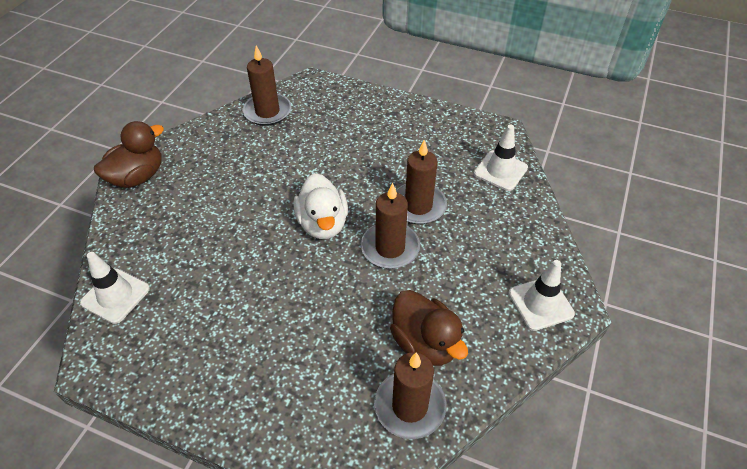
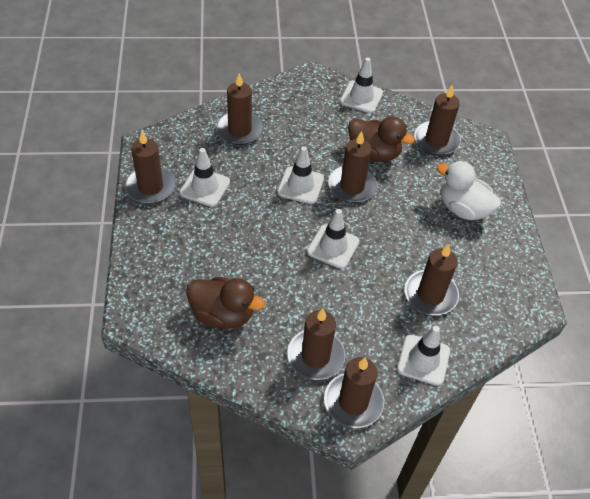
brown candle: [243,45,291,126] [361,183,420,269] [374,352,446,439] [396,140,447,224] = 4 -> [125,131,176,204] [216,73,263,145] [287,309,345,380] [324,357,384,428] [328,131,377,203] [405,244,459,315] [414,84,461,155] = 7
white traffic cone: [80,252,150,324] [474,125,528,191] [508,260,575,331] = 3 -> [180,148,230,207] [277,146,324,204] [307,209,359,269] [340,57,383,113] [397,326,450,386] = 5

